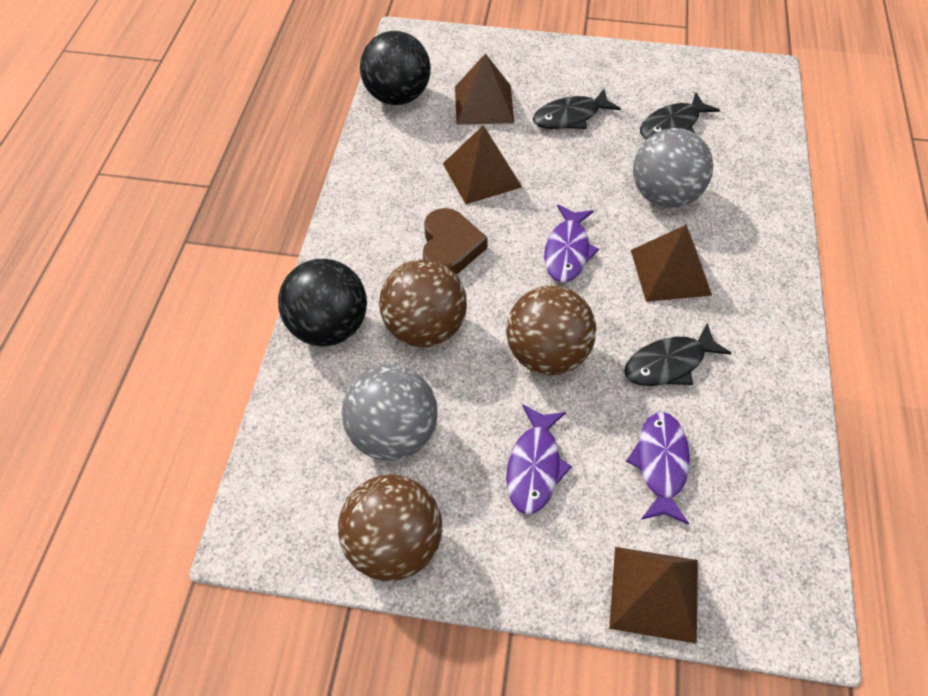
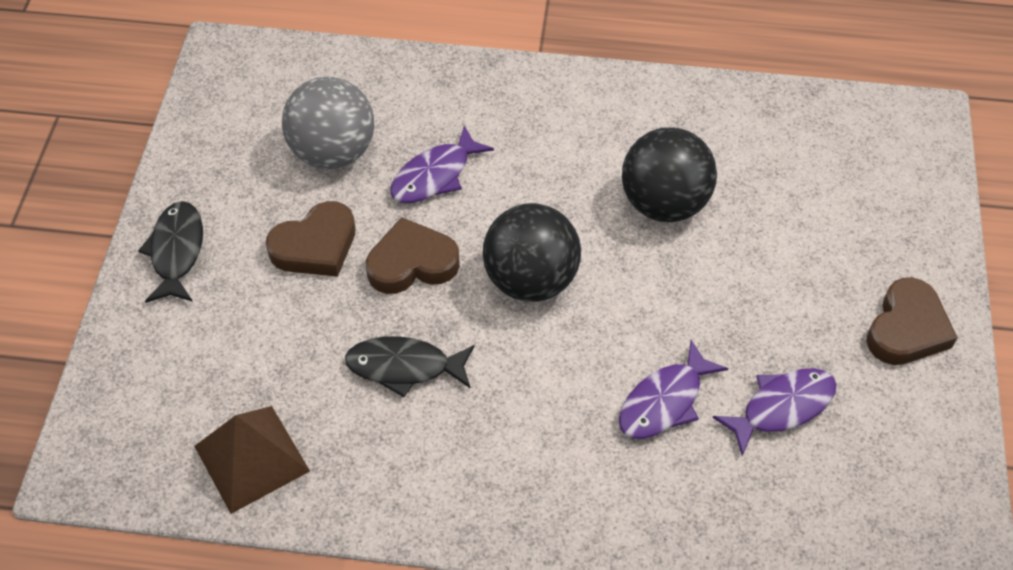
black fish: [533,89,621,129] [624,322,732,386] [640,92,720,139] = 3 -> [138,201,203,303] [345,336,475,397] = 2
brown ball: [338,475,442,581] [379,259,467,347] [506,285,596,375] = 3 -> none = 0
brown heart: [423,208,488,275] = 1 -> [266,201,356,277] [366,217,460,294] [866,277,958,365] = 3
brown pyramid: [443,125,522,204] [455,53,514,125] [609,547,698,644] [631,225,712,302] = 4 -> [194,406,310,514] = 1
grey ball: [341,365,438,461] [633,128,713,208] = 2 -> [282,77,374,169] = 1

